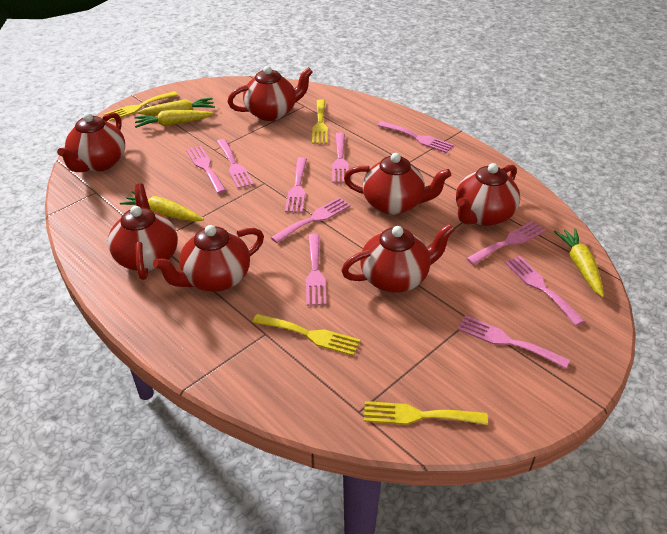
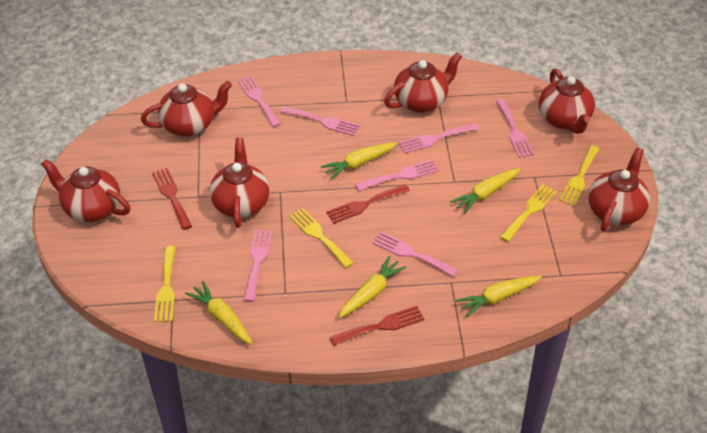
pink fork: [186,146,226,194] [217,139,254,189] [271,197,351,243] [285,157,307,213] [306,234,327,306] [332,132,349,183] [378,121,454,153] [457,315,570,369] [466,221,546,265] [505,256,585,326] = 10 -> [238,76,281,127] [244,230,272,302] [280,106,360,136] [355,160,439,191] [372,232,458,277] [399,123,479,153] [496,99,534,158] = 7
red fork: none = 0 -> [152,168,192,230] [326,184,410,223] [330,306,425,346] = 3
red teapot: [57,112,125,172] [108,184,178,280] [153,225,264,292] [227,66,313,121] [341,224,455,293] [344,153,451,215] [456,163,520,226] = 7 -> [41,159,130,222] [141,81,232,137] [209,138,270,228] [384,52,462,113] [539,69,595,134] [589,148,650,232] = 6
yellow carrot: [120,191,204,222] [134,110,213,128] [137,98,215,116] [554,229,604,297] = 4 -> [185,281,253,345] [320,142,397,180] [338,256,407,318] [450,168,520,214] [456,276,542,317] = 5

